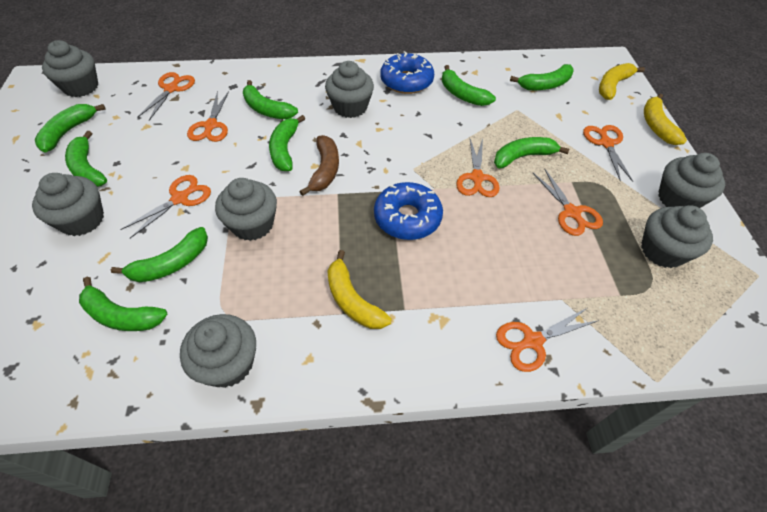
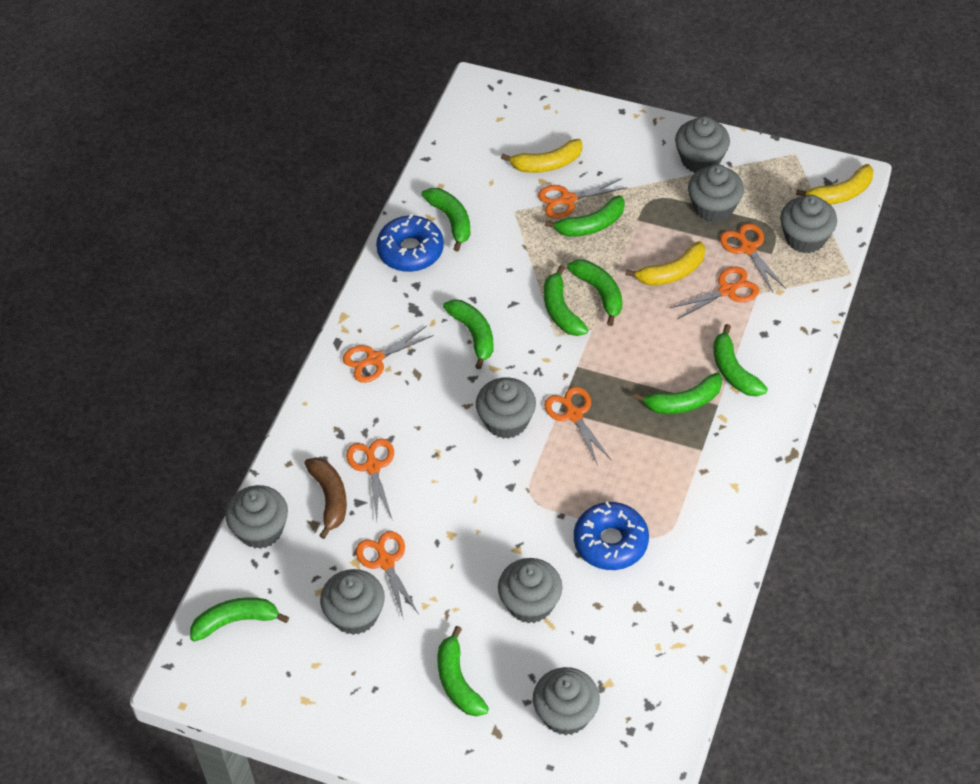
grey cupcake: [32,173,104,236] [42,40,98,97] [180,314,256,388] [215,178,277,241] [325,61,374,118] [641,205,713,268] [658,153,725,208] = 7 -> [225,485,288,549] [320,569,385,635] [476,377,536,439] [498,558,563,623] [533,667,600,735] [675,116,730,173] [688,164,744,223] [780,195,837,253] = 8

